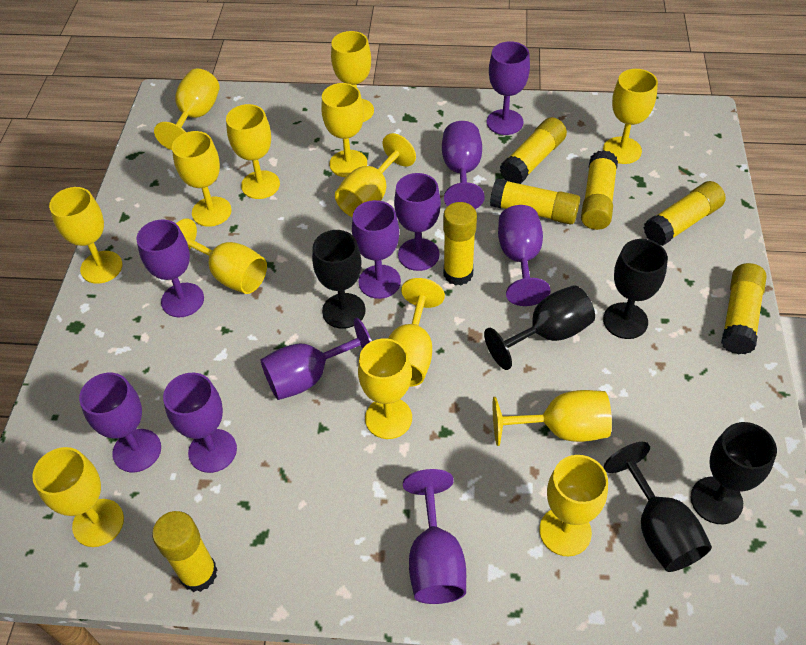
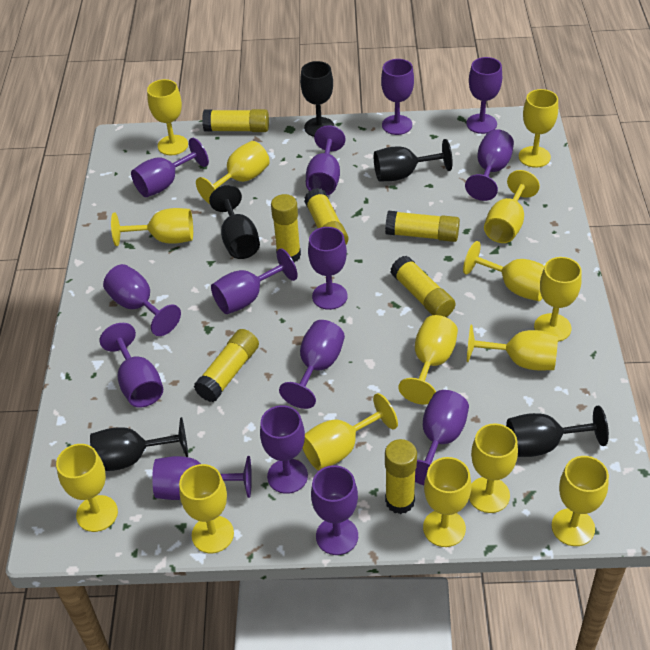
purple goblet: [79,373,161,472] [136,219,204,317] [163,373,237,473] [260,318,372,400] [352,200,401,299] [394,173,441,271] [403,469,466,604] [442,121,485,209] [487,41,530,135] [498,205,551,306] = 10 -> [100,323,163,408] [103,264,181,336] [131,138,209,197] [152,456,252,500] [211,248,298,314] [260,405,308,494] [279,320,345,409] [306,125,345,195] [308,227,348,310] [311,465,358,555] [381,59,414,135] [415,390,469,485] [465,129,514,201] [466,57,502,134] = 14
yellow goblet: [32,447,124,547] [49,187,123,284] [154,69,220,150] [172,131,232,227] [176,218,267,294] [226,104,280,199] [322,83,367,177] [331,31,374,122] [335,133,416,217] [358,338,412,439] [388,278,445,387] [493,390,612,446] [539,455,608,556] [603,69,658,164] = 14 -> [56,444,118,532] [111,208,193,246] [147,79,188,155] [179,464,234,553] [196,141,270,204] [303,393,398,470] [398,315,458,405] [423,457,471,547] [463,241,545,301] [467,325,558,370] [469,423,518,513] [484,170,540,243] [519,89,558,168] [534,257,582,342] [551,456,609,546] = 15

